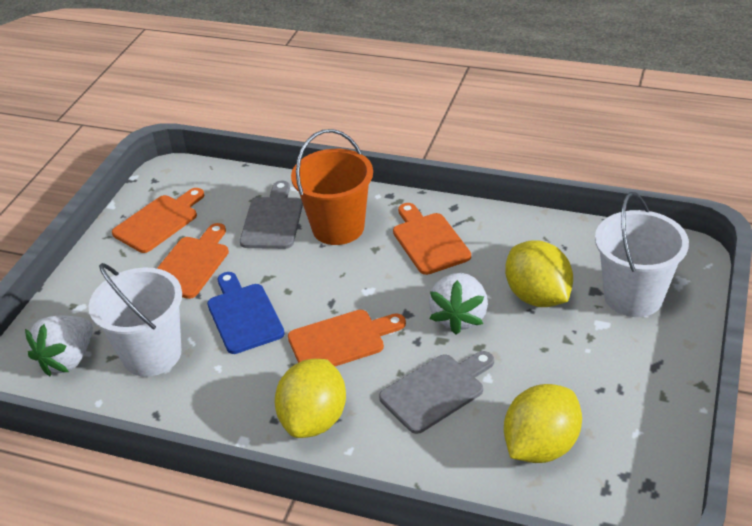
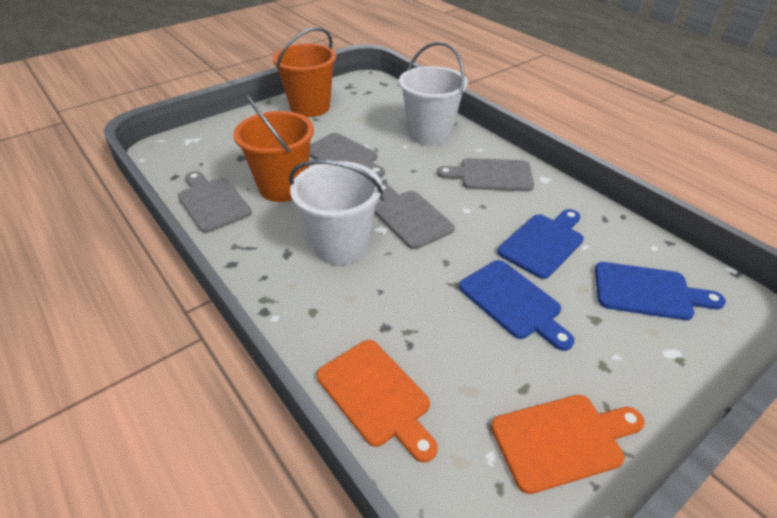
blue cutting board: [207,272,285,354] = 1 -> [459,260,575,351] [497,209,584,279] [595,262,726,320] = 3
grey cutting board: [240,181,303,249] [379,351,494,434] = 2 -> [178,171,252,233] [309,133,385,178] [374,183,455,249] [437,158,534,191] = 4
orange bucket: [291,129,373,245] = 1 -> [233,94,314,202] [272,27,336,117] = 2
orange cutting board: [112,188,204,253] [157,223,229,299] [288,310,406,366] [393,203,471,275] = 4 -> [317,340,438,463] [491,395,645,494] = 2
white strawberry: [25,316,93,376] [429,273,488,335] = 2 -> none = 0
yellow lemon: [275,359,346,438] [504,384,582,463] [505,240,573,307] = 3 -> none = 0

